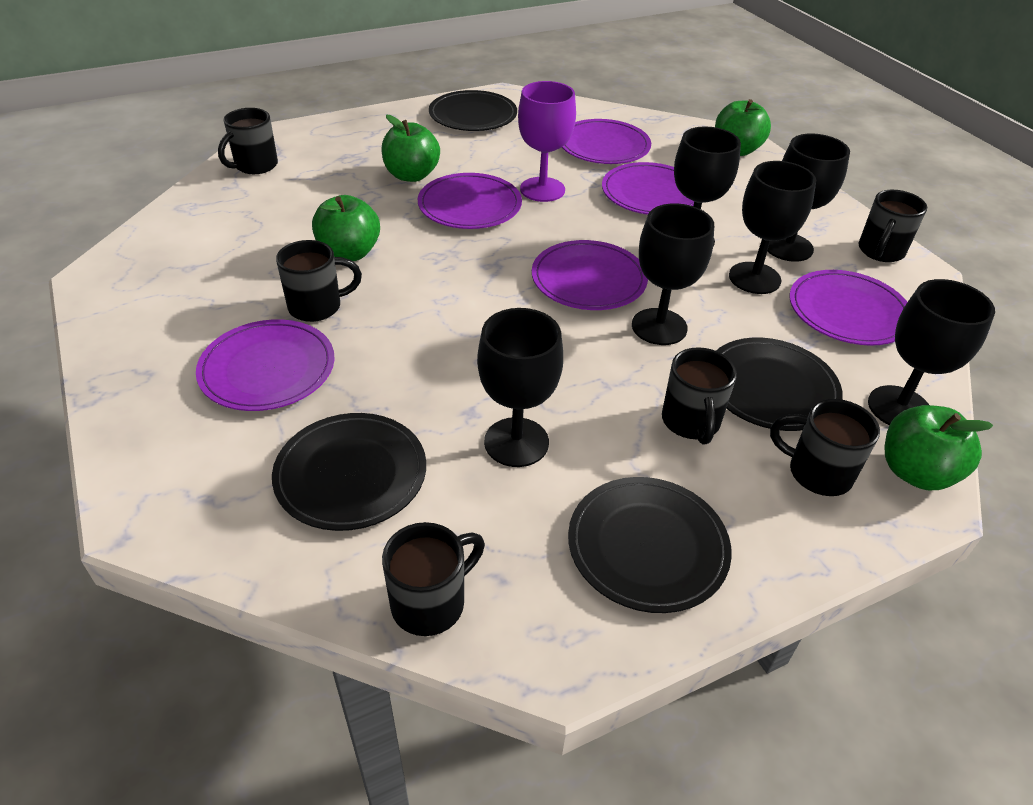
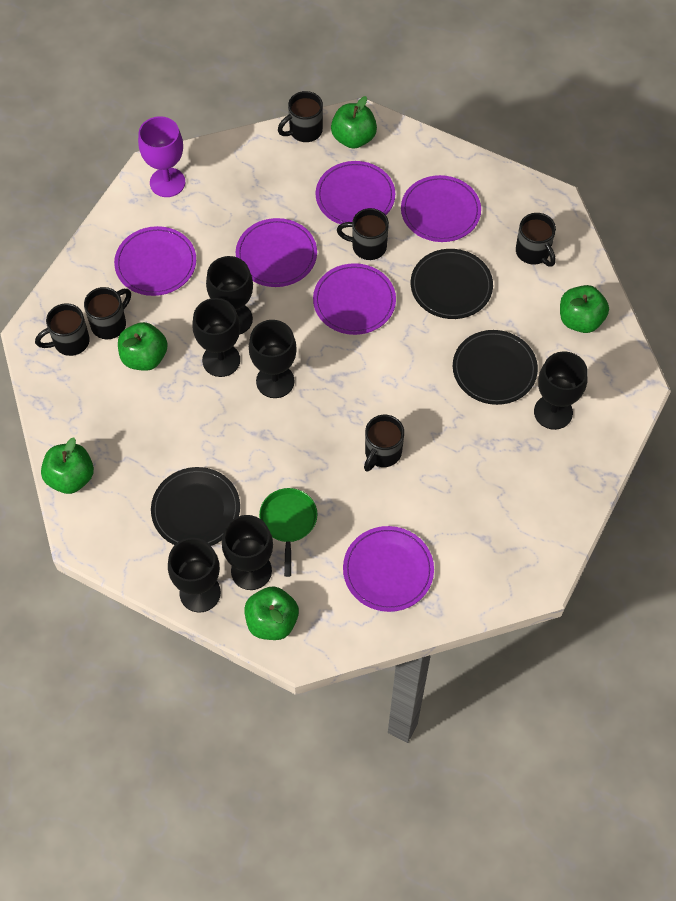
black plate: [272,413,426,531] [429,90,517,131] [568,477,732,613] [716,338,843,431] = 4 -> [151,467,240,546] [411,249,493,319] [453,330,538,405] = 3
green apple: [312,195,380,261] [381,115,440,182] [715,99,771,156] [884,405,993,490] = 4 -> [41,438,94,494] [118,322,168,371] [244,586,299,640] [331,96,377,149] [560,285,609,333] = 5
green pan: none = 0 -> [259,488,318,577] = 1

